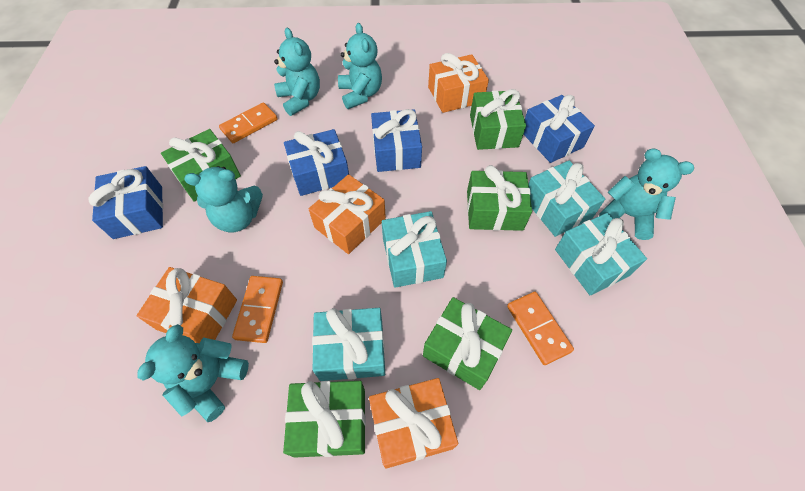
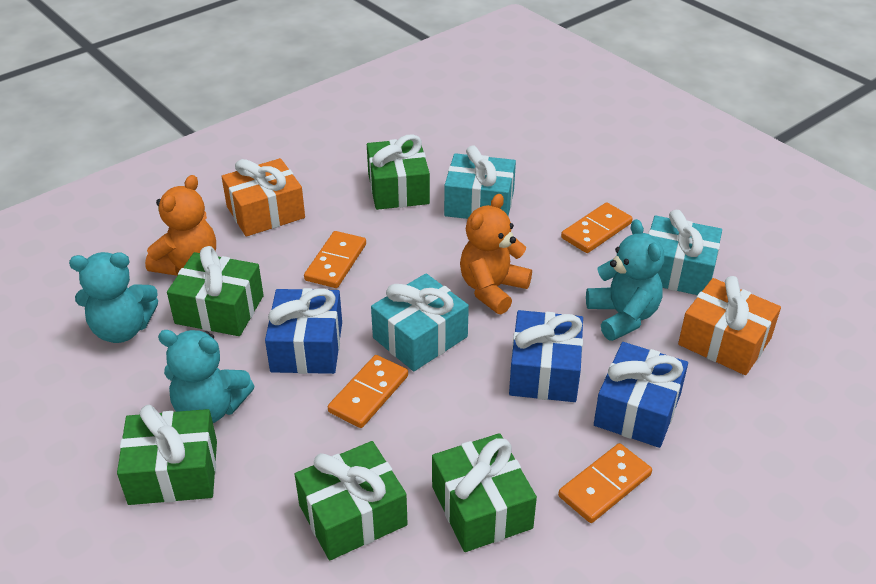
blue gift: [88,166,163,239] [284,129,349,196] [371,109,422,172] [523,95,595,163] = 4 -> [265,288,342,374] [509,310,583,402] [594,342,688,448] = 3
orange domino: [219,102,278,143] [232,276,283,343] [507,292,574,365] = 3 -> [304,231,366,288] [328,355,408,428] [558,443,652,523] [561,202,633,253] = 4
orange gift: [137,267,237,344] [309,174,386,254] [369,378,458,469] [428,53,489,113] = 4 -> [222,158,305,237] [678,276,781,375] = 2
orange teddy bear: none = 0 -> [145,175,216,276] [460,194,532,314] = 2
turquoise gift: [312,308,385,381] [382,211,447,288] [528,160,605,237] [555,213,647,295] = 4 -> [371,274,469,371] [444,145,516,219] [648,210,722,295] = 3
turquoise teddy bear: [137,324,249,422] [184,166,263,232] [274,28,320,116] [338,23,382,109] [599,148,694,240] = 5 -> [69,252,158,343] [158,330,254,423] [586,219,664,341] = 3

